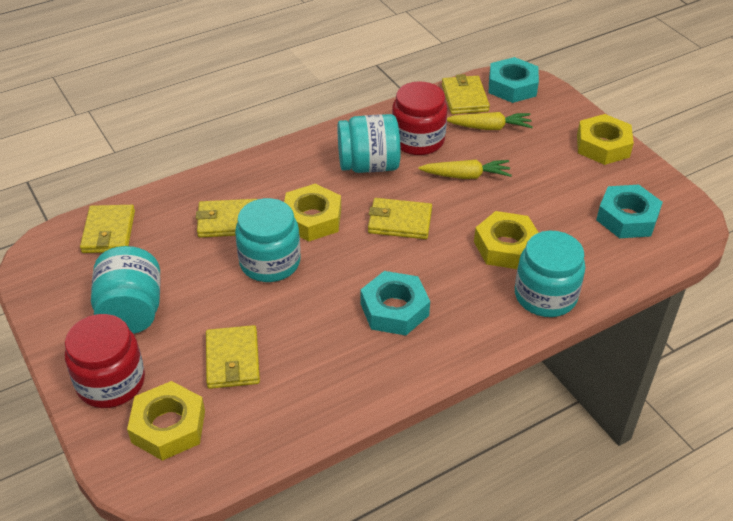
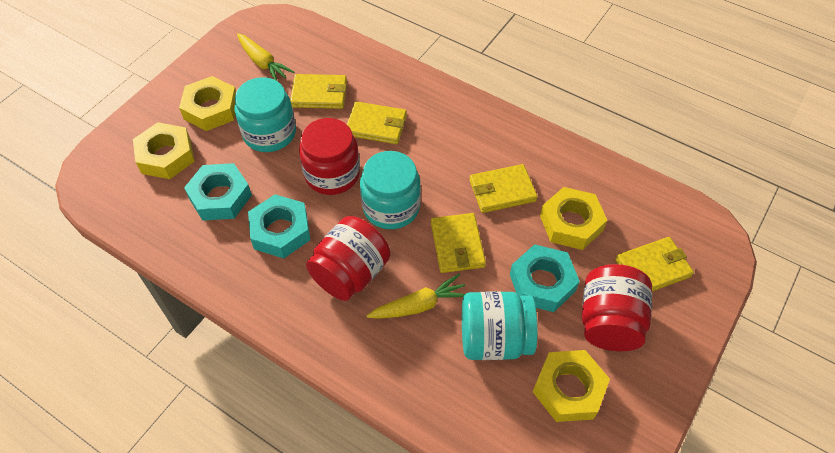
red jar: [65,314,145,408] [392,81,447,155] = 2 -> [299,118,360,195] [306,216,390,301] [582,264,652,351] = 3
turquoise jar: [91,246,161,334] [235,198,301,282] [338,114,401,173] [515,231,585,317] = 4 -> [234,77,296,152] [360,151,421,229] [462,291,538,360] = 3

